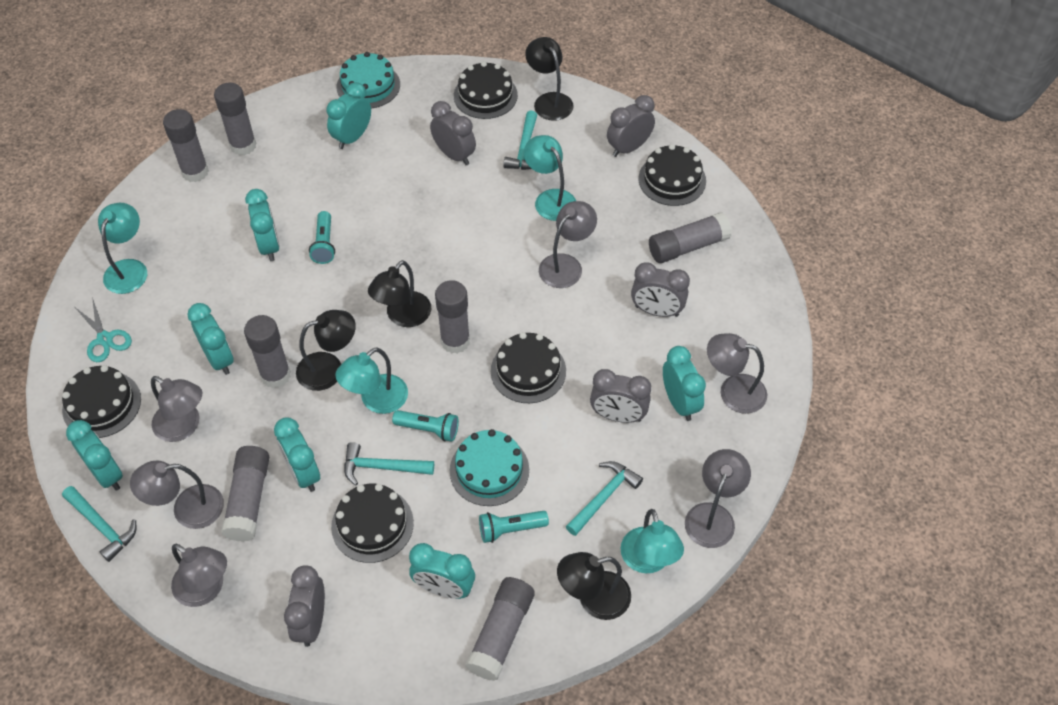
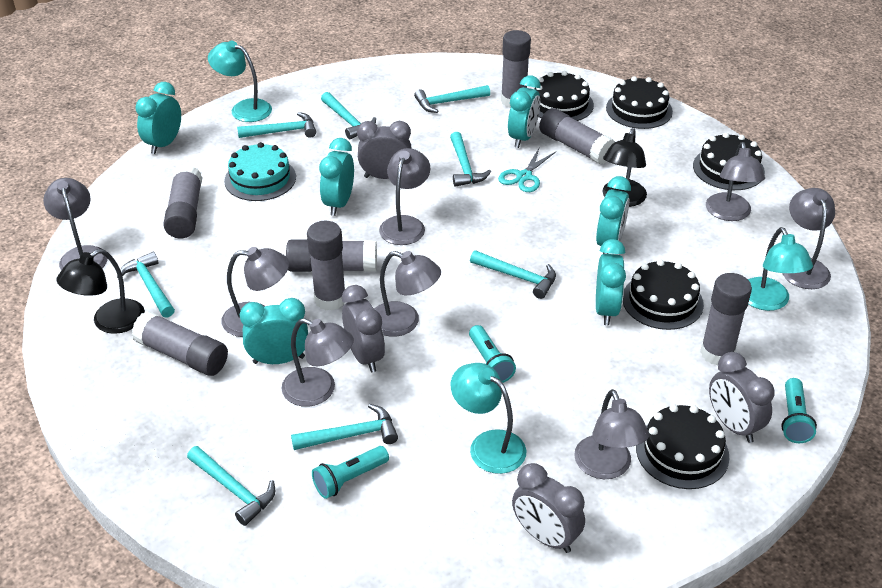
black lamp: [296,310,356,391] [368,260,431,327] [525,37,574,121] [557,552,631,620] = 4 -> [56,249,145,334] [602,128,647,207] = 2
grey clock: [284,565,325,647] [430,101,476,165] [590,369,651,423] [607,95,655,157] [631,262,690,317] = 5 -> [342,285,385,372] [357,121,412,179] [512,463,585,553] [709,352,775,443] = 4
grey lamp: [130,461,224,529] [151,376,202,442] [171,544,227,607] [539,201,597,288] [685,449,751,548] [707,333,767,414] = 6 -> [43,178,108,270] [221,247,289,337] [282,318,354,407] [374,251,441,337] [379,148,430,245] [574,389,649,479] [706,142,765,221] [782,188,835,289] = 8
turquoise cake: [336,52,400,109] [450,429,529,506] = 2 -> [224,142,296,201] = 1
turquoise clock: [66,420,123,491] [188,303,234,375] [245,189,280,261] [274,418,320,492] [326,82,371,149] [409,543,475,599] [663,346,706,421] = 7 -> [135,82,181,154] [240,298,308,364] [319,138,354,216] [508,75,541,148] [596,176,631,254] [596,239,626,325] = 6
turquoise hammer: [62,486,136,562] [344,442,434,485] [503,111,537,170] [566,461,643,536] = 4 -> [117,252,175,318] [187,446,275,526] [237,112,316,138] [291,404,398,450] [321,92,376,139] [414,85,490,113] [450,132,491,187] [470,250,556,299] = 8
turquoise lamp: [98,203,147,294] [335,347,408,414] [524,135,576,221] [620,509,684,573] = 4 -> [208,41,272,122] [451,363,526,474] [748,227,813,311] = 3

